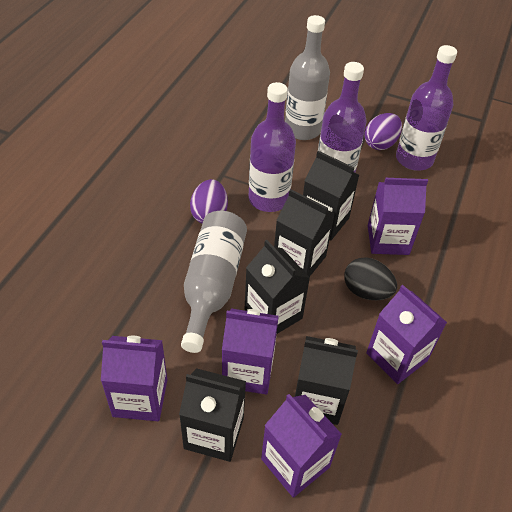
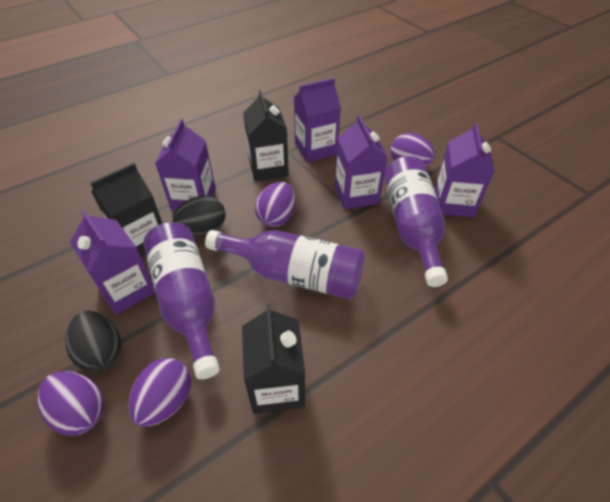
black carton: [179,368,246,462] [245,240,310,334] [274,189,334,277] [295,336,358,425] [303,151,359,240] = 5 -> [90,163,163,257] [242,304,305,414] [243,90,289,181] = 3
black egg: [344,257,397,300] = 1 -> [65,311,121,372] [173,196,226,235] = 2
grey bottle: [181,211,247,353] [285,15,330,140] = 2 -> none = 0
purple egg: [190,179,228,224] [364,113,402,150] = 2 -> [37,371,104,436] [129,358,191,427] [255,182,295,227] [390,133,435,166] = 4

